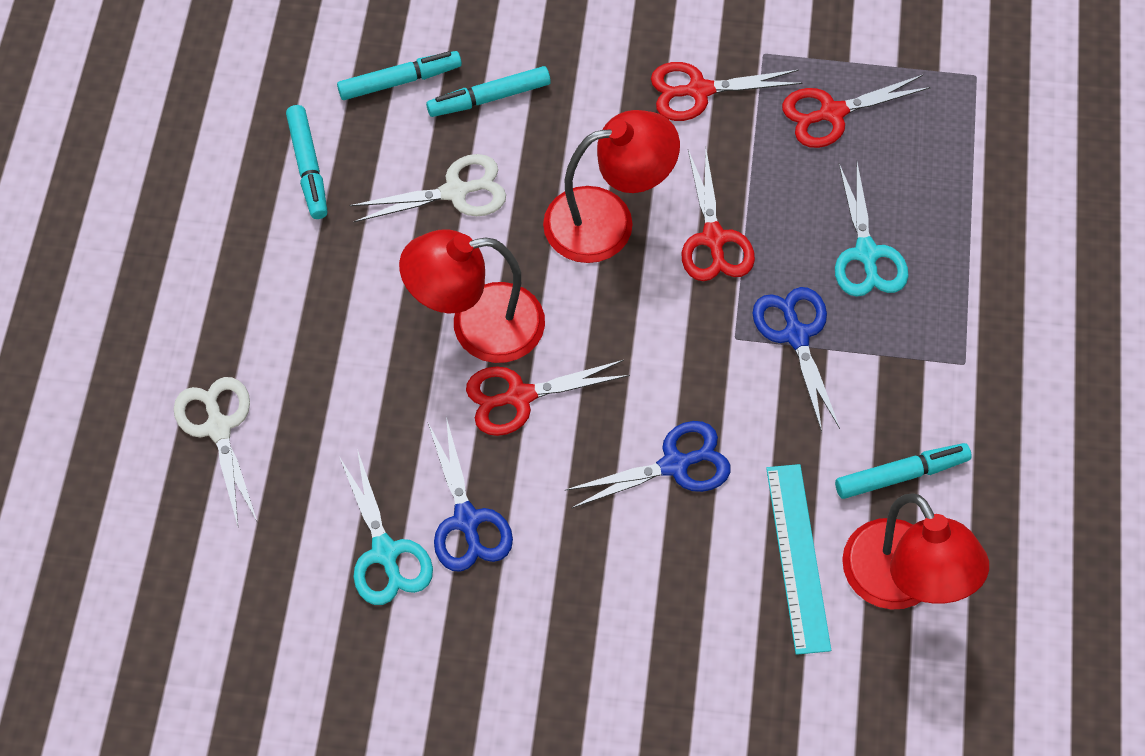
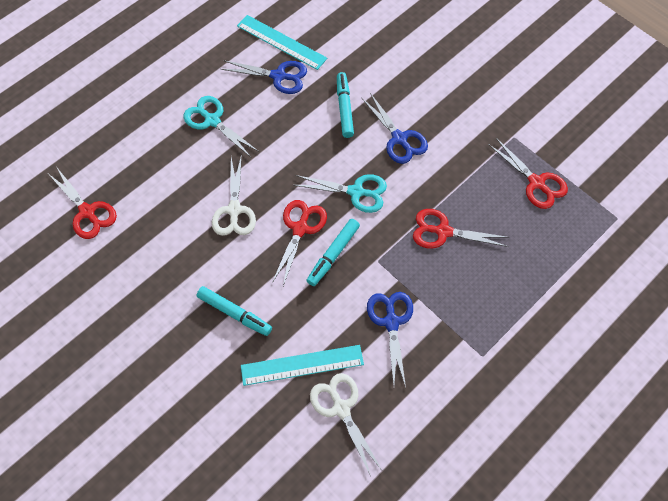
red lamp: [399,229,545,363] [543,110,680,263] [842,493,989,610] = 3 -> none = 0
turquoise marker: [286,105,328,219] [337,51,462,100] [426,66,551,117] [835,443,972,499] = 4 -> [197,286,272,336] [306,219,360,286] [337,72,354,138] = 3
turquoise ruler: [766,464,831,655] = 1 -> [237,15,327,70] [241,345,364,386] = 2

